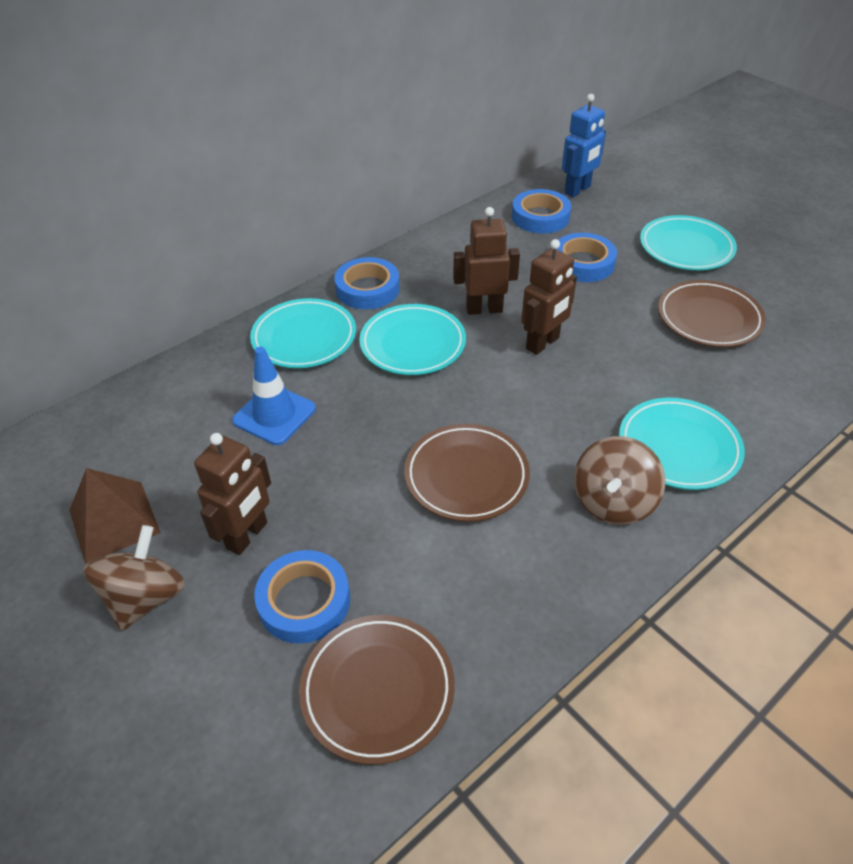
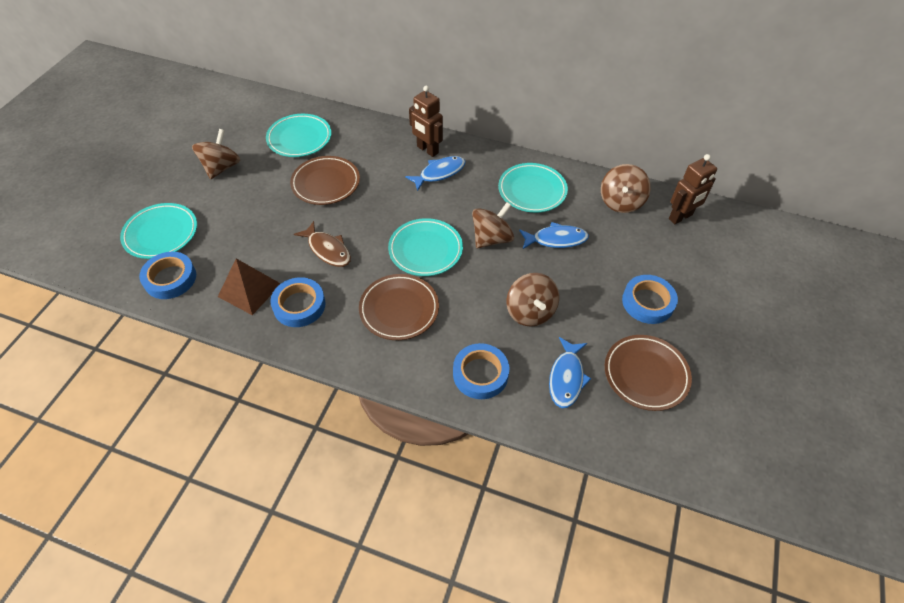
blue fish: none = 0 -> [405,156,466,191] [519,222,589,249] [549,337,591,408] = 3
blue robot: [562,94,606,197] = 1 -> none = 0
blue traffic cone: [232,346,316,445] = 1 -> none = 0
brown fish: none = 0 -> [294,221,351,267] = 1
brown robot: [194,433,271,555] [453,207,520,315] [521,239,577,355] = 3 -> [409,85,443,157] [669,154,717,224] = 2
brown spinning top: [83,525,185,631] [574,436,665,525] = 2 -> [192,129,240,179] [472,202,514,248] [507,273,559,327] [601,164,651,213] = 4

